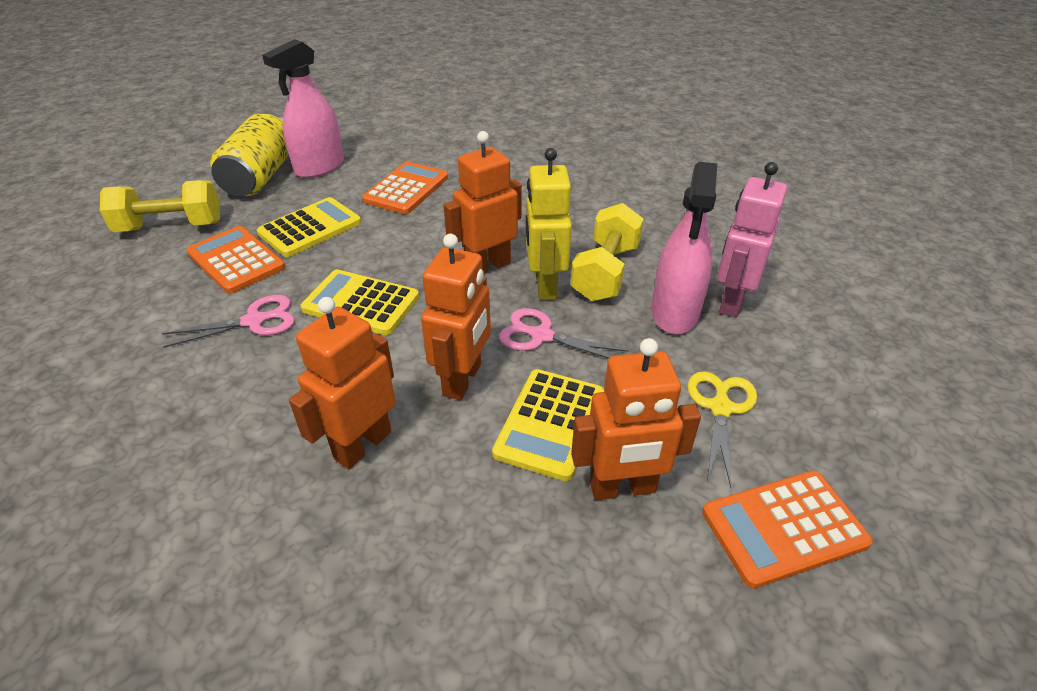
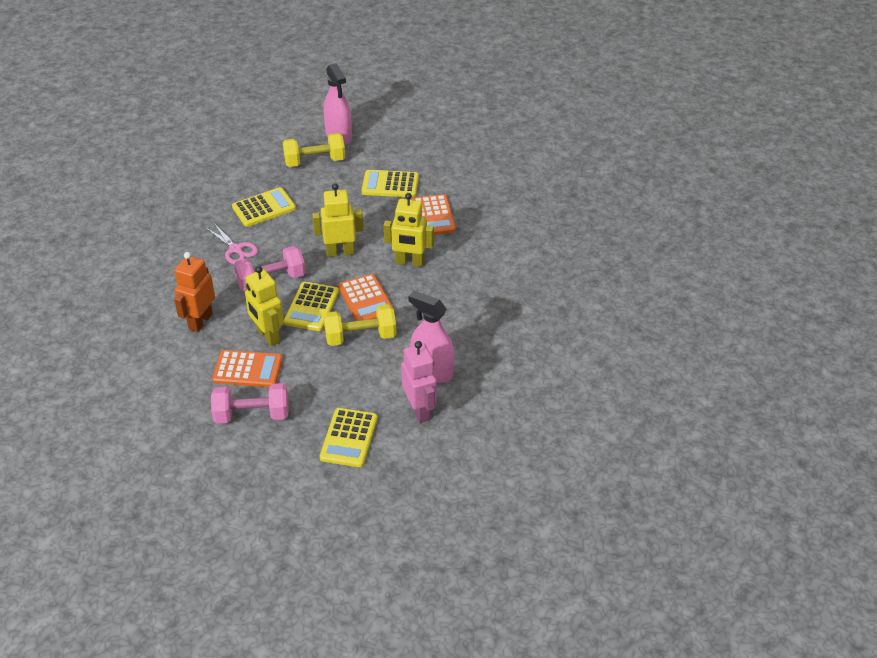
orange robot: [289,297,396,469] [421,234,491,400] [443,131,522,274] [571,338,701,500] = 4 -> [174,252,215,332] = 1
pink dumbbell: none = 0 -> [211,383,289,424] [234,246,306,291] = 2
pink scissors: [162,295,295,348] [499,308,629,358] = 2 -> [206,223,258,264] = 1
yellow calculator: [257,197,361,257] [300,270,419,335] [492,369,604,481] = 3 -> [232,187,296,227] [284,282,339,331] [320,408,378,467] [362,170,419,198] = 4
yellow can: [210,112,289,196] = 1 -> none = 0
yellow robot: [526,148,572,300] = 1 -> [245,266,284,346] [312,183,363,257] [384,193,434,267] = 3
yellow scissors: [688,371,757,488] = 1 -> none = 0

